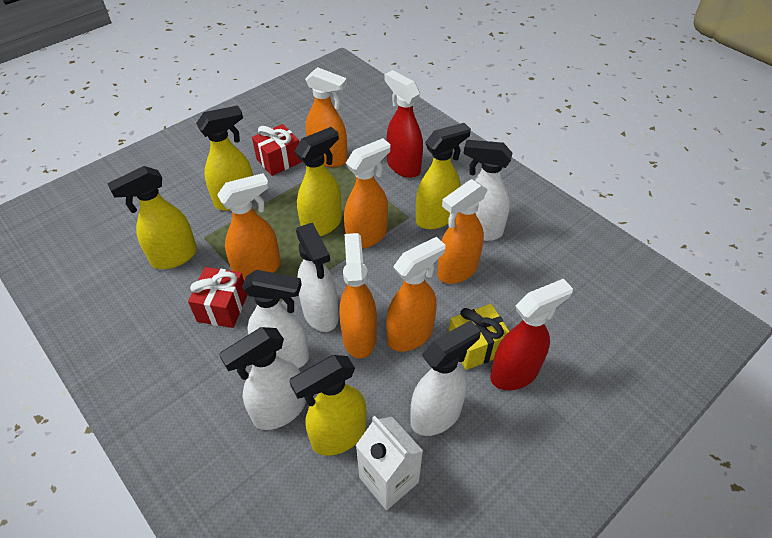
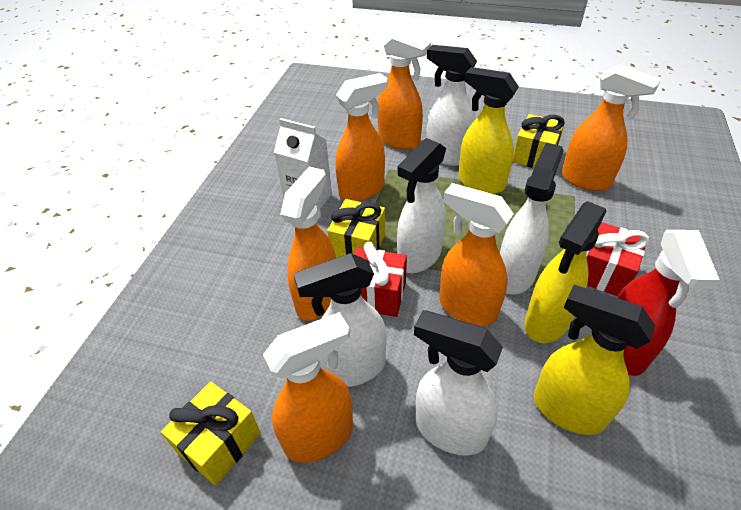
red spray bottle: [385,70,423,178] [490,278,573,390] = 2 -> [617,230,719,376] = 1
yellow gift: [449,304,509,370] = 1 -> [161,382,261,486] [327,199,385,258] [512,114,565,168] = 3
yellow spray bottle: [107,166,197,269] [196,105,254,211] [289,355,366,456] [294,127,342,237] [416,123,471,229] = 5 -> [458,67,519,194] [524,201,606,343] [533,285,655,435] = 3

